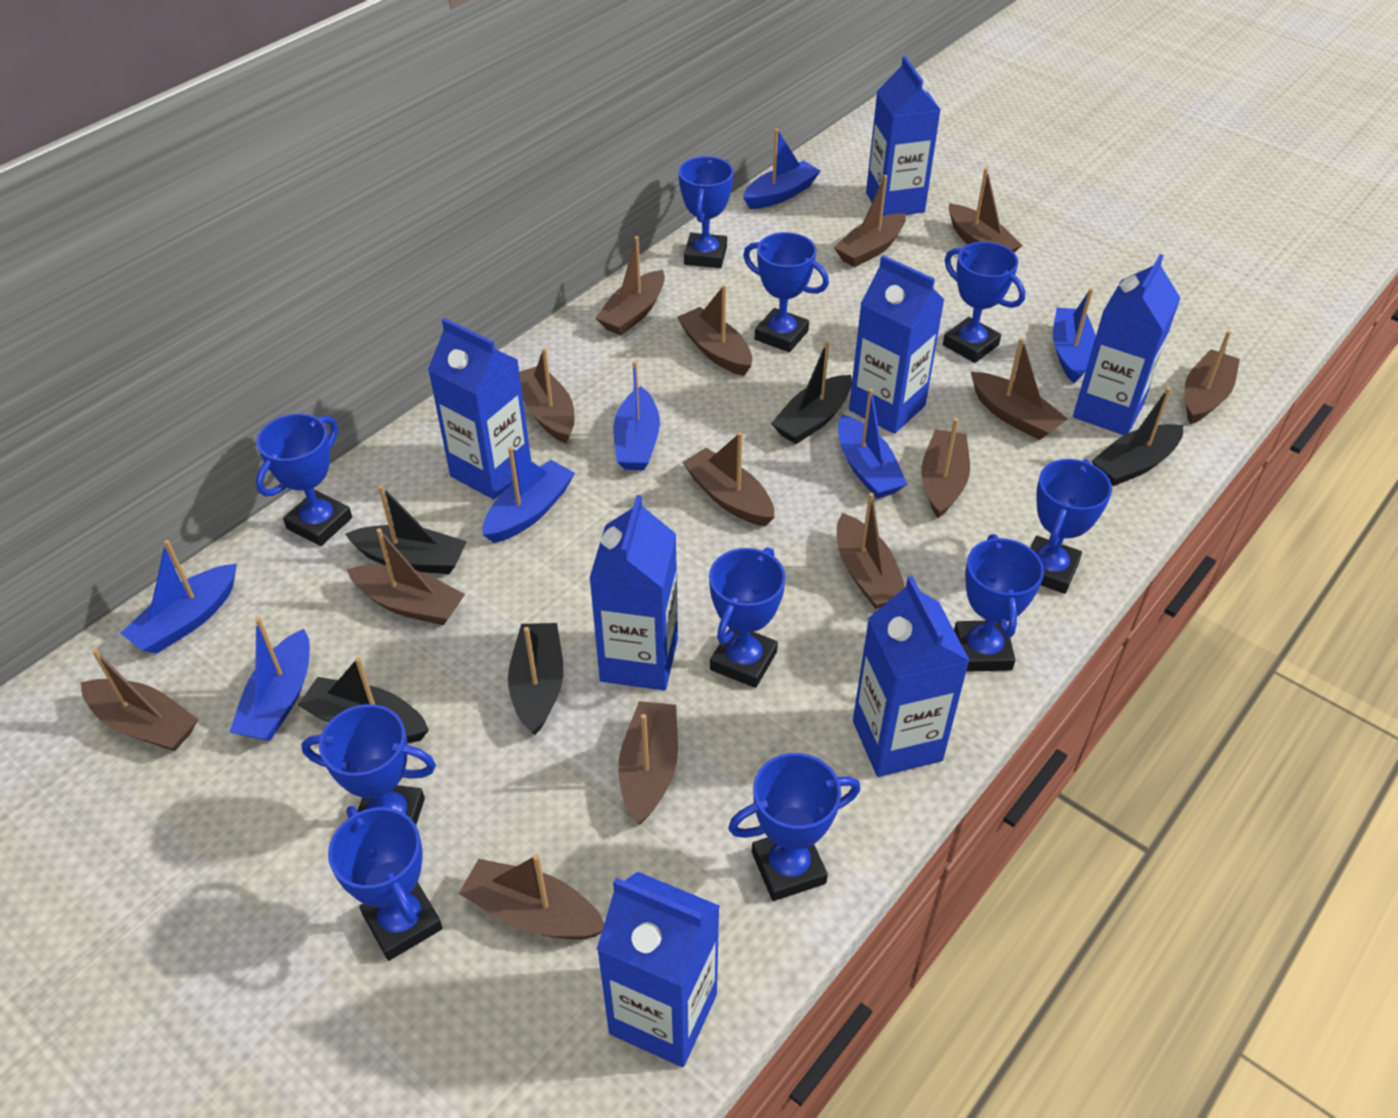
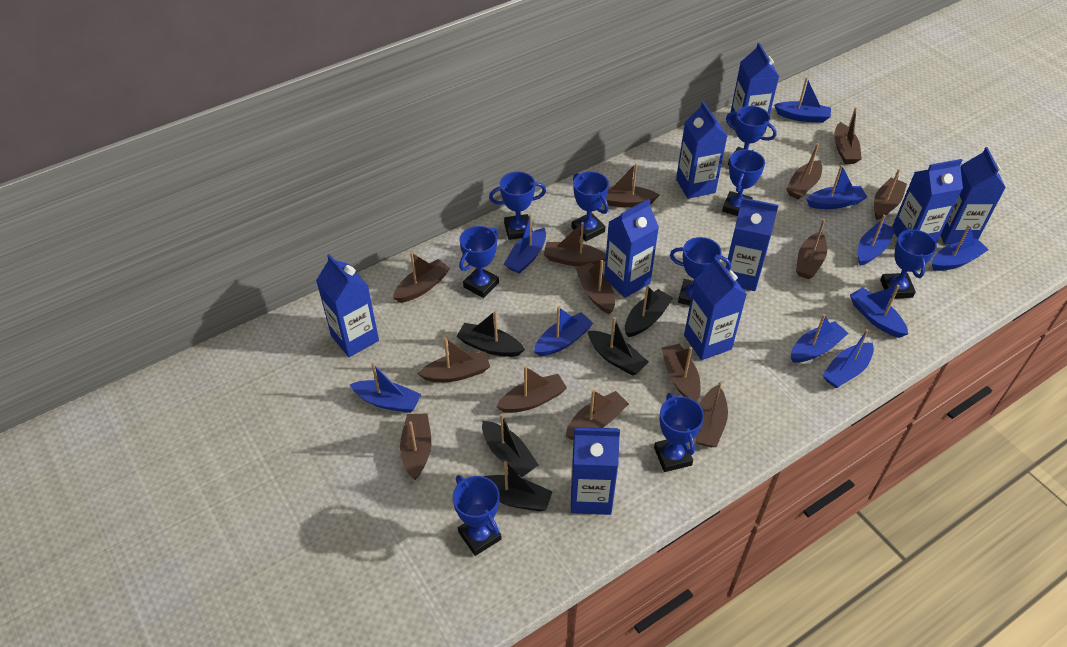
blue boat: [120,540,237,654] [229,617,310,741] [483,447,575,543] [613,361,660,470] [743,129,820,209] [838,388,908,499] [1053,288,1096,383] = 7 -> [349,363,421,413] [504,214,546,274] [534,306,594,356] [774,77,831,123] [791,314,849,363] [806,165,867,209] [822,329,874,388] [850,285,908,338] [858,214,896,266] [932,224,989,271] = 10
blue carton: [428,318,531,500] [589,495,678,691] [597,872,720,1067] [849,255,945,434] [853,576,970,777] [866,56,940,216] [1073,254,1180,435] = 7 -> [316,254,379,357] [571,427,620,515] [604,199,659,298] [676,101,727,199] [684,256,747,360] [726,198,779,291] [729,43,779,134] [892,159,963,243] [941,147,1006,244] = 9
blue trophy: [256,414,352,546] [301,704,436,824] [328,806,442,961] [679,156,734,268] [709,547,786,688] [728,753,860,901] [743,232,829,352] [943,242,1025,363] [954,534,1044,672] [1030,459,1112,594] = 10 -> [453,475,502,556] [459,226,499,298] [489,172,546,240] [571,171,609,241] [654,393,704,472] [670,237,731,305] [722,150,765,216] [726,106,777,165] [880,228,937,299] = 9

